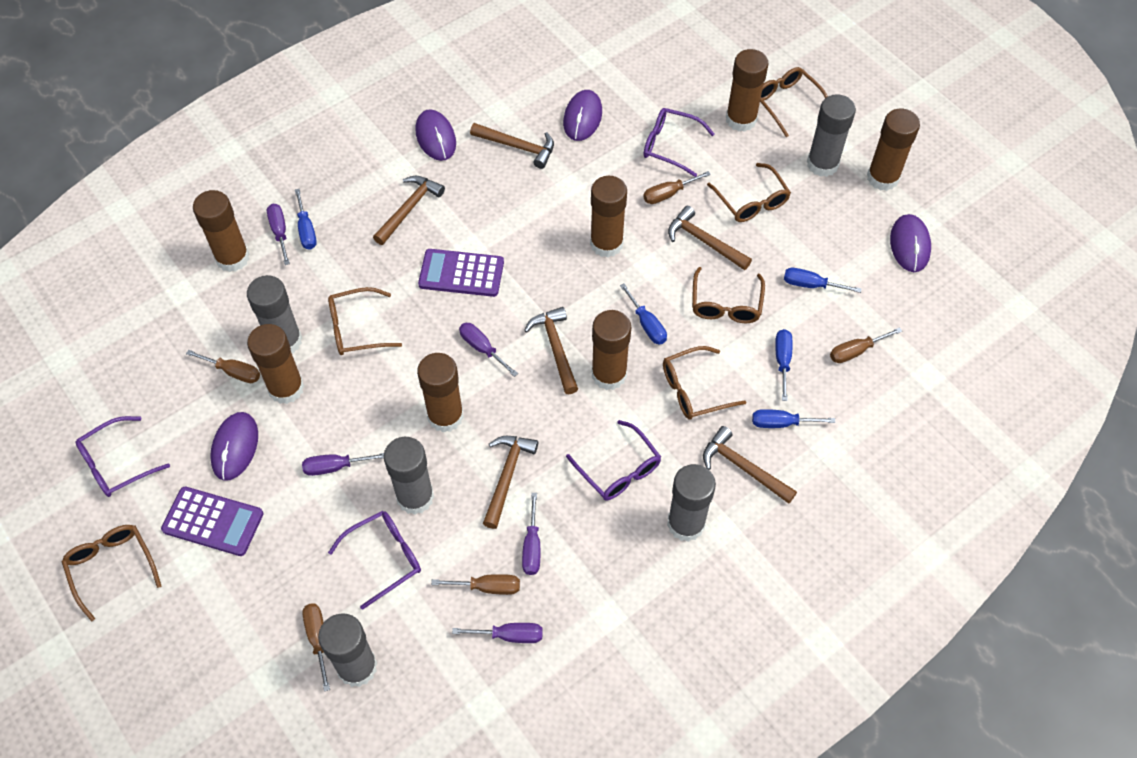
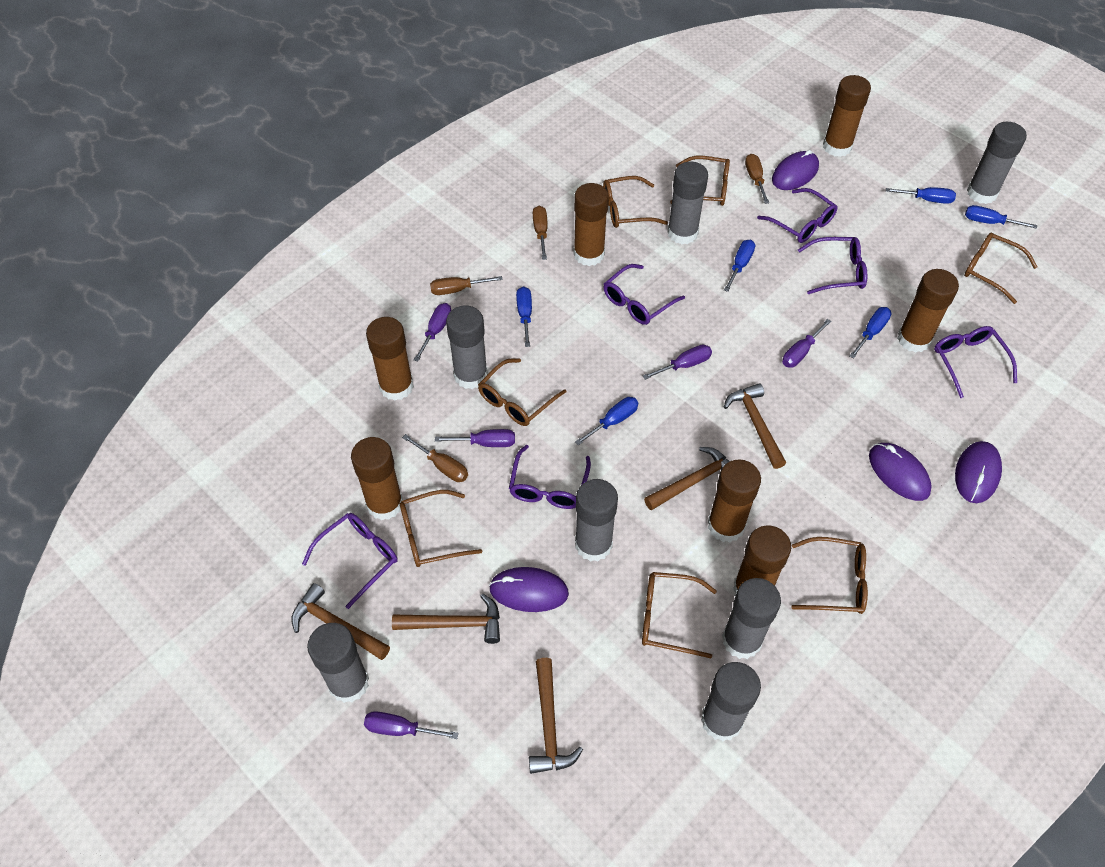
blue screwdriver: [295,189,317,250] [620,284,667,345] [752,409,835,428] [775,329,792,401] [784,268,862,293] = 5 -> [516,287,532,347] [575,397,638,445] [724,240,755,292] [850,307,892,358] [886,187,956,204] [965,205,1037,229] = 6
brown glasses: [61,525,161,622] [328,287,402,355] [663,346,746,419] [692,267,765,323] [707,163,791,222] [760,67,828,137] = 6 -> [400,490,482,567] [478,358,566,426] [603,176,668,228] [642,572,717,658] [670,156,730,206] [791,537,868,614] [964,233,1037,304] = 7
brown hammer: [373,176,445,245] [470,123,554,169] [483,436,538,529] [524,307,578,394] [668,206,752,270] [703,426,797,504] = 6 -> [291,583,390,660] [392,594,500,644] [529,658,583,774] [644,447,730,510] [724,383,786,469] = 5
brown screwdriver: [186,350,260,383] [303,603,330,692] [431,574,520,595] [643,171,711,204] [830,327,902,363] = 5 -> [402,434,468,482] [430,276,503,295] [533,206,547,260] [745,154,769,204] = 4
grey glue stick: [247,275,302,353] [318,613,378,687] [384,437,434,515] [667,464,716,542] [807,94,856,177] = 5 -> [307,623,369,703] [446,305,488,389] [575,479,618,562] [667,162,708,244] [701,662,761,741] [722,578,781,659] [967,122,1027,204] = 7
purple calculator: [161,487,264,556] [418,249,504,297] = 2 -> none = 0
purple glasses: [75,416,170,497] [328,511,421,610] [566,420,661,501] [643,108,715,177] = 4 -> [302,513,398,609] [509,445,591,509] [604,264,685,325] [757,188,838,243] [798,237,867,294] [934,326,1017,398] = 6

